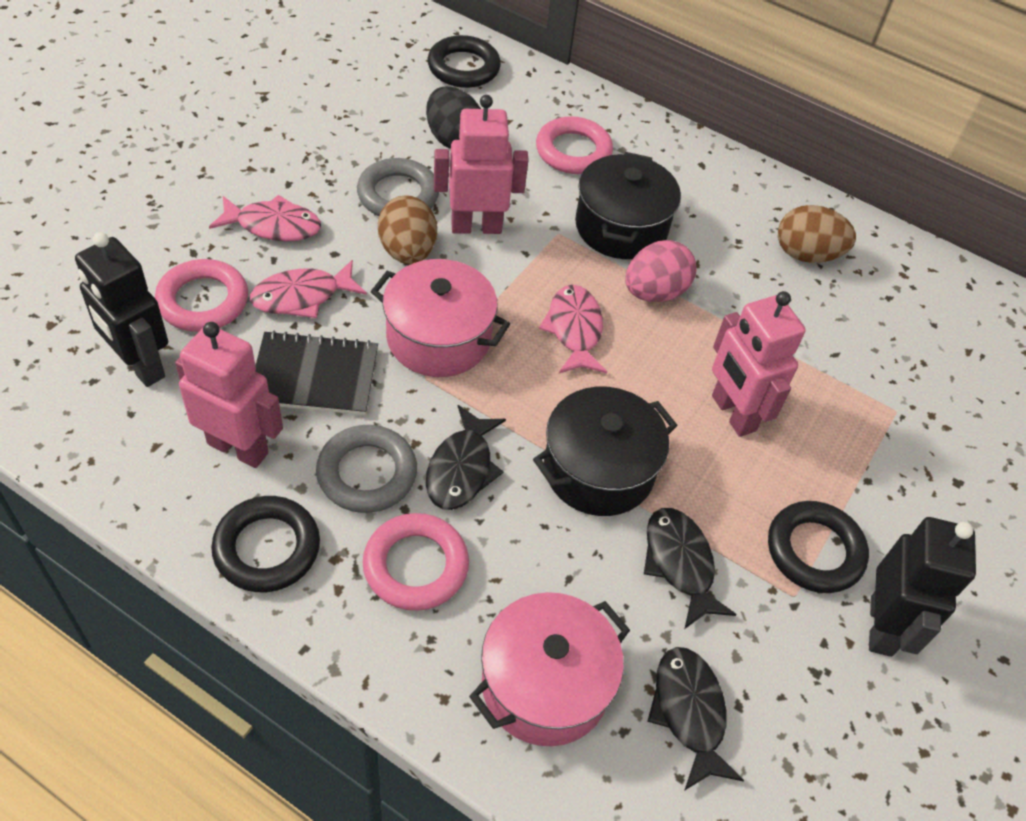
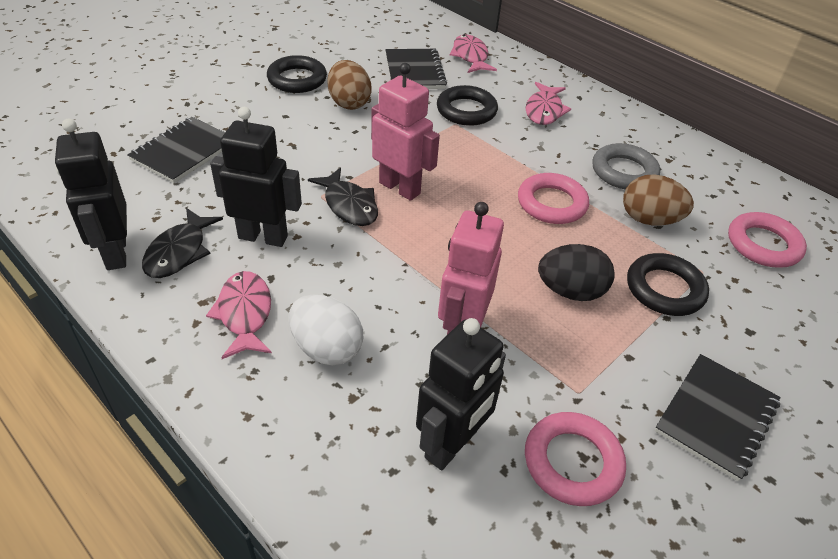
black fish: [426,405,506,510] [644,508,737,629] [647,647,744,791] = 3 -> [142,208,223,278] [308,168,378,226] = 2
black notebook: [255,330,378,415] = 1 -> [127,117,225,183] [385,49,447,89] [655,354,781,481] = 3
black pot: [533,387,678,516] [575,152,681,259] = 2 -> none = 0
black robot: [75,232,168,387] [869,517,976,657] = 2 -> [55,119,127,270] [210,107,302,247] [416,318,506,470] = 3
grey ring: [316,425,417,513] [357,158,439,216] = 2 -> [592,143,660,189] = 1
pink egg: [625,240,696,302] = 1 -> none = 0
pink pot: [370,259,510,377] [469,592,630,746] = 2 -> none = 0
pink robot: [175,322,283,468] [434,95,529,234] [712,291,806,437] = 3 -> [371,63,440,201] [438,202,504,335] = 2
white egg: none = 0 -> [289,295,363,365] = 1

